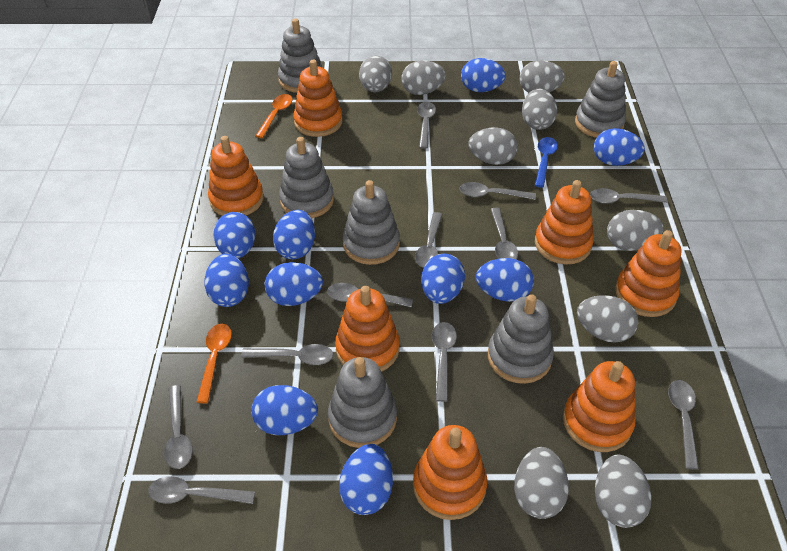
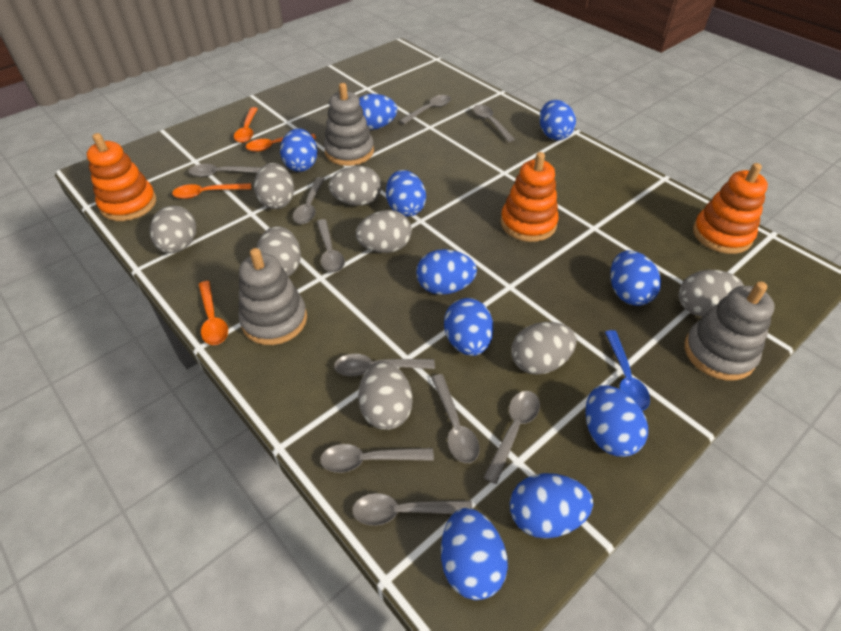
grey egg: [359,56,392,92] [402,60,446,95] [468,127,518,165] [514,447,569,519] [519,60,565,93] [522,89,557,130] [577,295,638,343] [595,455,651,528] [607,210,664,251] = 9 -> [150,205,196,253] [254,163,294,209] [256,226,301,276] [329,166,381,206] [356,210,412,253] [358,361,413,430] [511,322,577,375] [679,270,744,316] = 8
grey spoon: [148,476,255,504] [164,385,193,469] [241,344,333,365] [327,283,413,307] [415,212,443,268] [417,102,436,149] [432,322,457,402] [459,182,536,200] [491,208,518,259] [590,188,668,204] [668,380,699,469] = 11 -> [189,164,262,177] [293,177,325,224] [317,219,345,273] [320,444,434,473] [334,354,435,376] [352,493,473,526] [399,95,451,124] [431,374,480,463] [473,105,515,142] [483,391,540,484] = 10
grey stacking toy: [278,19,323,93] [279,137,334,218] [328,357,397,448] [343,180,400,265] [488,294,554,384] [575,61,626,138] = 6 -> [238,248,307,345] [324,83,374,166] [684,282,775,381] = 3
orange spoon: [197,324,232,404] [256,94,292,138] = 2 -> [172,183,251,199] [198,281,228,345] [234,107,258,143] [246,134,316,152] = 4
orange stacking toy: [208,136,264,216] [293,60,343,137] [335,286,400,372] [413,425,487,520] [535,180,594,264] [563,361,636,452] [615,230,681,317] = 7 -> [87,133,156,221] [500,152,559,242] [693,163,768,254] = 3

